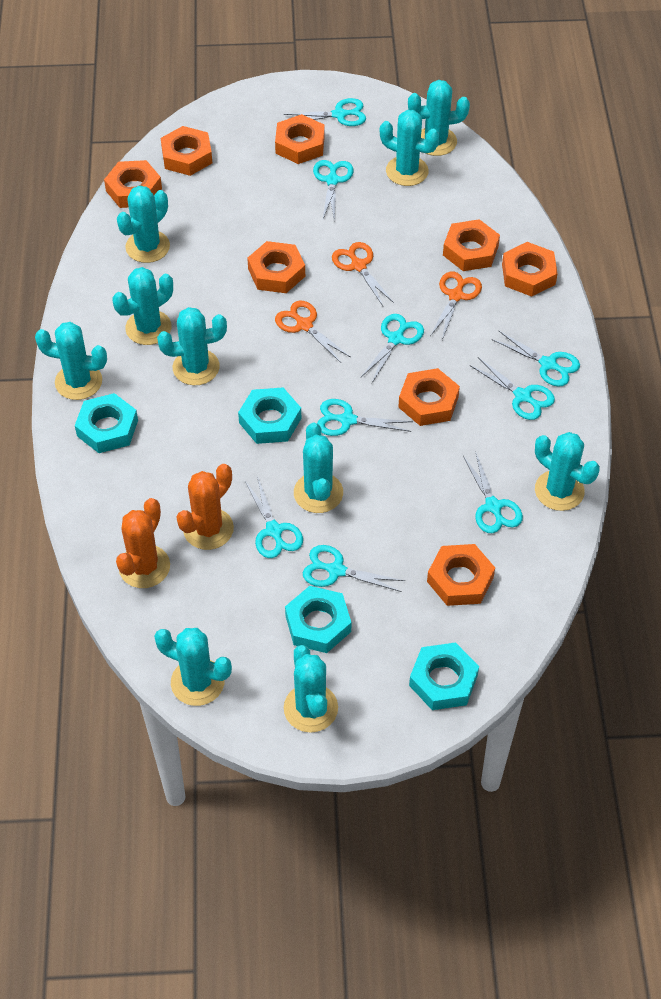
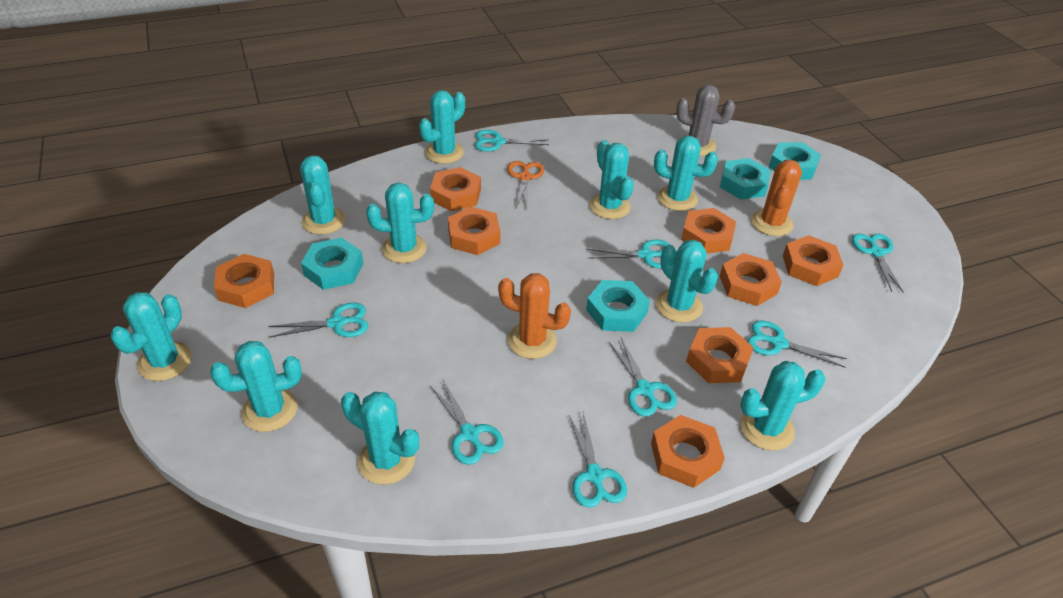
grey cactus: none = 0 -> [676,85,735,156] = 1
orange scissors: [275,300,350,363] [332,242,394,306] [430,272,482,340] = 3 -> [507,161,544,209] = 1
turquoise scissors: [245,476,303,558] [284,98,366,126] [303,545,405,592] [313,160,354,222] [317,399,413,436] [360,314,424,383] [463,453,523,533] [469,357,555,420] [491,330,580,387] = 9 -> [269,303,368,338] [430,380,504,465] [475,130,549,152] [569,413,627,508] [587,240,670,269] [609,338,677,417] [747,321,847,368] [852,234,904,293] = 8

